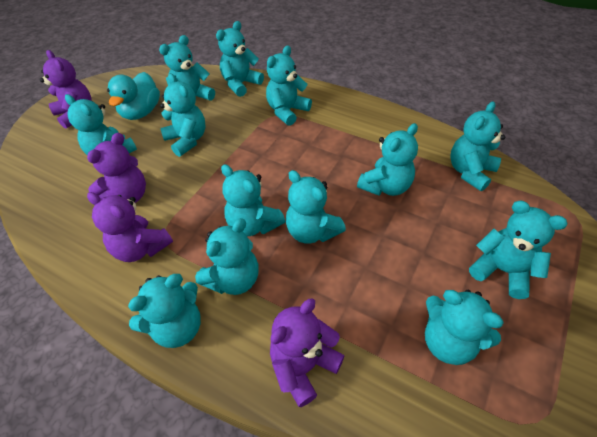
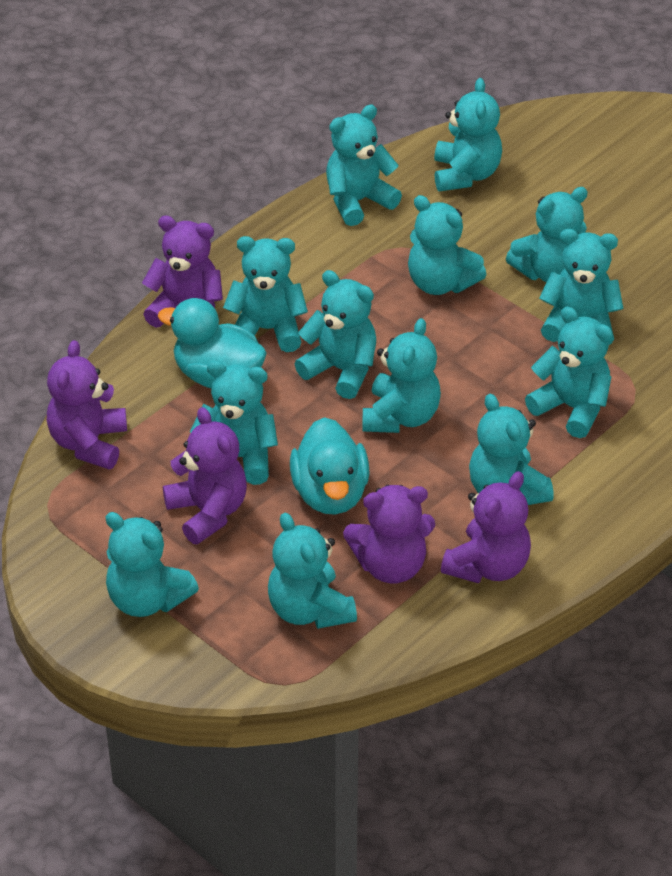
purple teddy bear: [40,50,91,129] [87,133,146,203] [87,192,173,262] [270,298,345,407] = 4 -> [47,340,127,470] [142,216,223,328] [163,407,247,544] [343,485,435,584] [441,471,531,583] = 5
turquoise duck: [107,72,160,120] = 1 -> [158,298,267,389] [290,417,370,515] = 2

